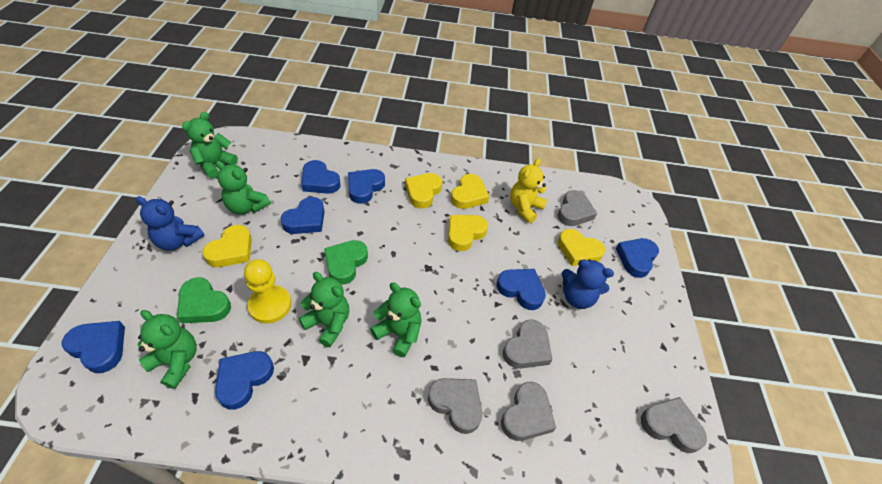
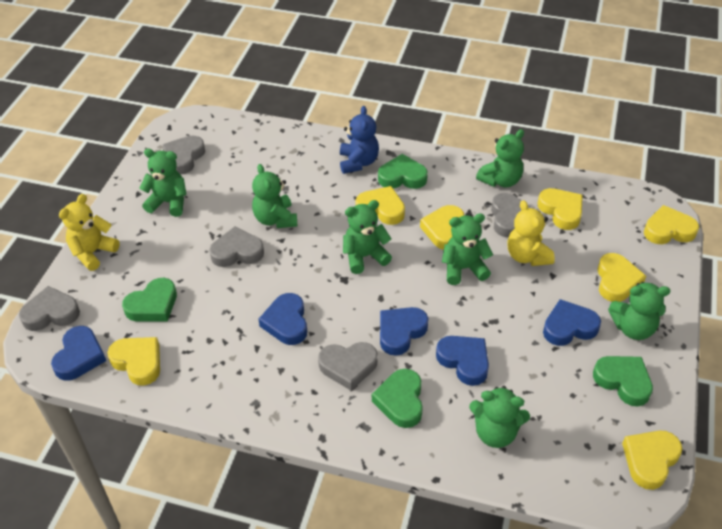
blue heart: [62,321,125,373] [215,351,274,410] [281,197,325,234] [301,160,341,194] [348,169,385,204] [496,269,546,310] [616,238,659,278] = 7 -> [51,326,106,381] [258,293,307,345] [380,307,428,356] [436,336,489,386] [543,299,601,346] = 5
blue teddy bear: [136,196,205,251] [562,259,614,309] = 2 -> [340,106,379,174] = 1
green heart: [177,277,231,323] [324,240,368,285] = 2 -> [122,278,177,321] [372,369,423,428] [378,154,428,189] [593,356,653,406] = 4
green teddy bear: [137,310,197,389] [182,112,238,178] [216,161,271,215] [299,272,349,347] [370,283,422,357] = 5 -> [139,149,187,217] [252,164,297,228] [343,200,392,274] [442,214,493,285] [469,386,530,448] [476,129,524,187] [608,282,670,340] = 7
yellow heart: [202,225,252,267] [405,173,442,208] [448,215,488,251] [451,174,489,209] [558,229,605,266] = 5 -> [107,337,160,386] [356,186,405,225] [420,205,464,250] [538,188,583,230] [597,253,646,302] [622,430,682,490] [644,205,699,244] = 7
yellow pawn: [244,259,291,323] = 1 -> none = 0
yellow teddy bear: [510,159,547,223] = 1 -> [59,194,120,271] [507,200,555,266] = 2

